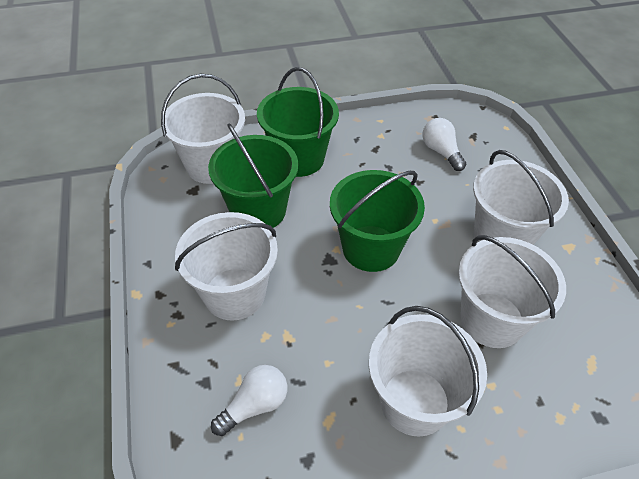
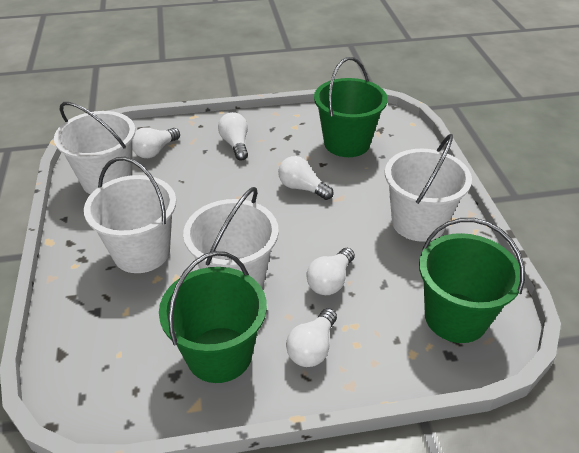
white bucket: [161,74,245,184] [175,212,278,320] [369,306,487,437] [458,235,566,348] [473,150,569,245] = 5 -> [54,102,136,194] [84,157,176,273] [183,187,279,288] [385,134,472,242] = 4
white light bulb: [211,365,287,436] [422,118,466,171] = 2 -> [132,127,180,158] [218,112,248,160] [278,156,334,200] [286,308,337,367] [306,248,355,295] = 5

